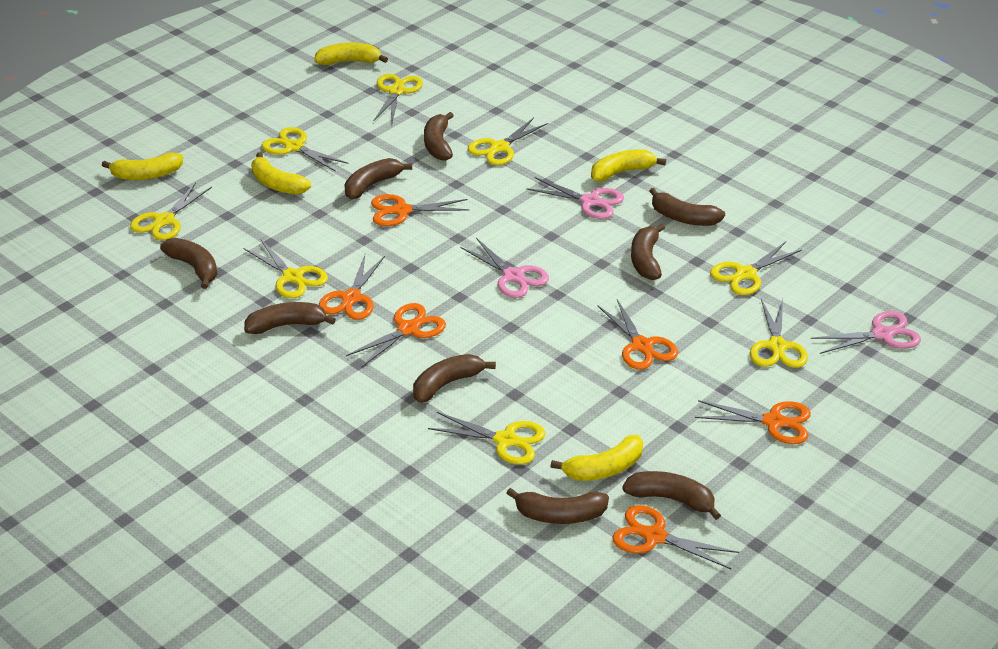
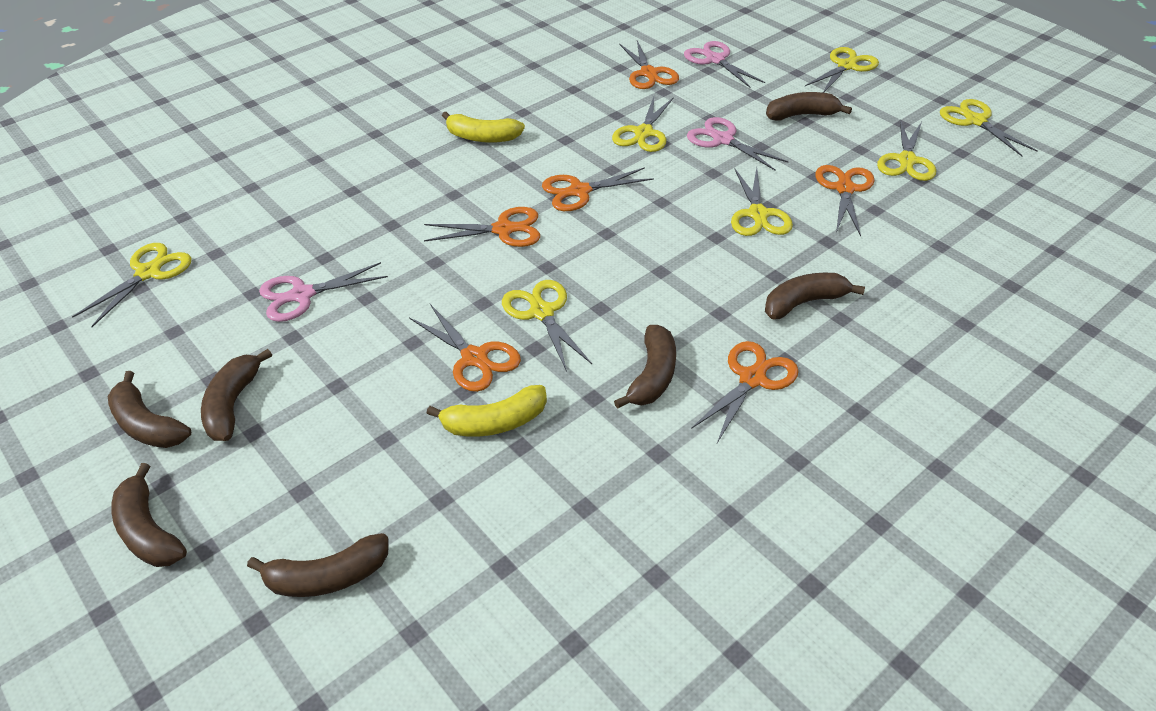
brown banana: [160,238,217,289] [244,302,336,334] [344,158,412,200] [413,354,496,403] [424,112,454,161] [507,488,609,524] [622,471,721,520] [631,224,665,280] [650,188,725,226] = 9 -> [108,371,191,448] [111,463,187,567] [201,349,272,441] [247,533,388,597] [614,325,676,409] [765,273,865,319] [766,92,852,121] = 7
yellow banana: [102,152,183,180] [251,152,311,195] [314,43,388,65] [550,435,643,481] [591,149,666,182] = 5 -> [427,385,547,437] [442,112,525,143] = 2
yellow scissors: [130,183,212,240] [243,239,328,299] [262,127,348,171] [374,74,423,122] [428,412,545,465] [468,118,548,165] [710,241,802,295] [750,299,808,368] = 8 -> [72,243,192,327] [502,280,592,372] [612,97,674,152] [731,168,793,236] [805,47,879,93] [877,120,936,181] [940,99,1038,156] = 7

